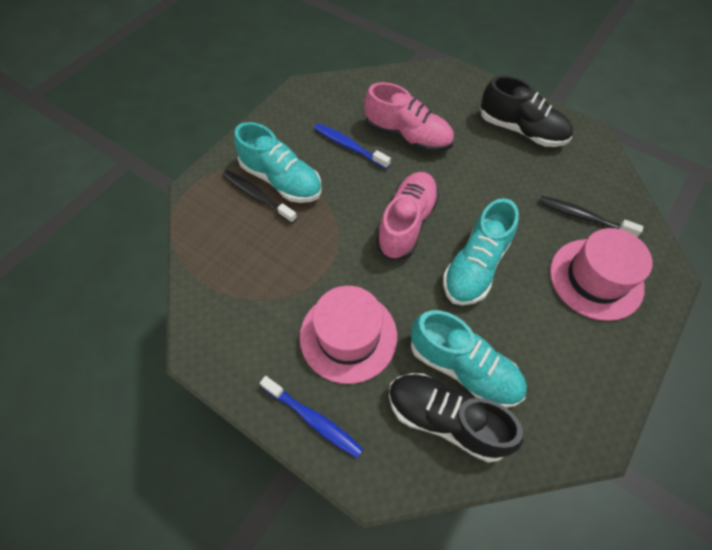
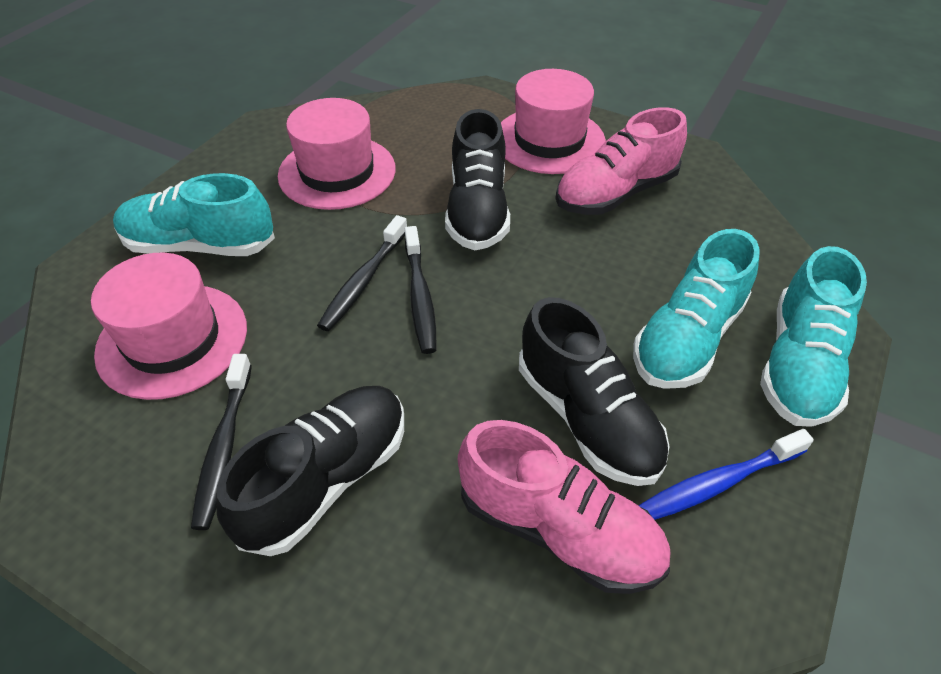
black shoe: [389,373,523,463] [480,76,573,147] = 2 -> [216,386,404,556] [445,109,510,250] [519,297,670,486] = 3
black toothbrush: [222,170,297,223] [539,196,643,237] = 2 -> [191,354,252,530] [317,215,407,331] [405,226,436,354] = 3
blue toothbrush: [260,376,363,458] [314,123,391,169] = 2 -> [638,429,814,520] = 1
pink hat: [300,286,397,384] [550,228,652,321] = 2 -> [91,253,247,400] [278,98,396,210] [501,69,606,174] = 3

